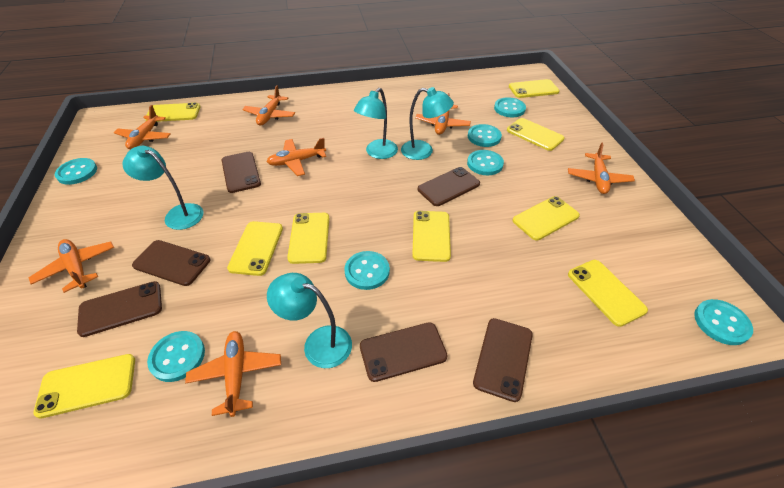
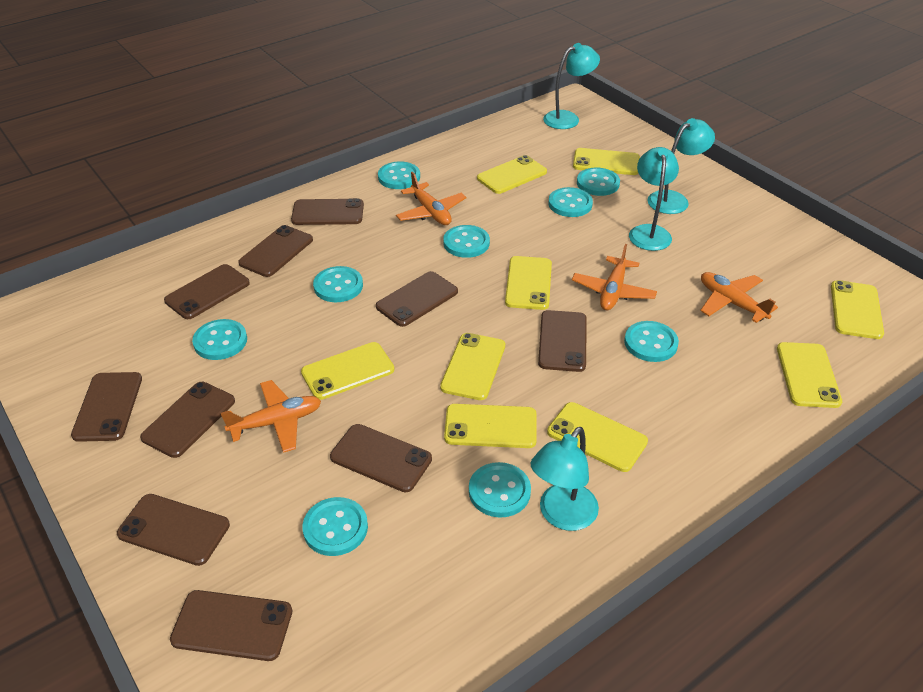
brown phone: [77,281,162,337] [132,240,210,286] [222,152,261,193] [360,322,448,382] [418,167,480,206] [473,318,533,402] = 6 -> [71,372,142,442] [117,494,230,566] [140,382,235,458] [164,264,250,319] [170,590,292,661] [238,225,313,277] [291,198,364,225] [330,424,432,492] [376,271,458,327] [538,310,587,372] = 10
orange plane: [29,239,114,293] [114,105,171,149] [185,331,281,417] [242,85,295,126] [267,138,326,176] [415,93,471,135] [568,142,635,194] = 7 -> [221,380,321,453] [396,172,466,225] [572,244,657,310] [700,272,778,323] = 4
turquoise button: [55,158,97,185] [147,331,205,382] [344,251,390,290] [467,150,504,175] [468,124,502,147] [494,97,526,117] [694,299,753,345] = 7 -> [192,319,247,360] [302,497,368,556] [313,266,363,302] [378,161,420,189] [443,225,490,258] [469,462,531,518] [548,187,593,217] [577,167,620,196] [624,321,679,362] = 9

